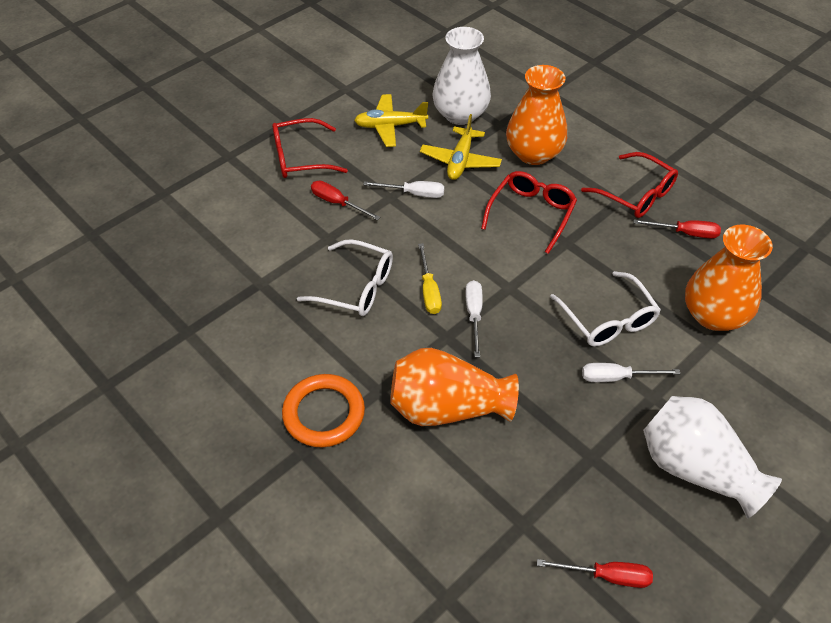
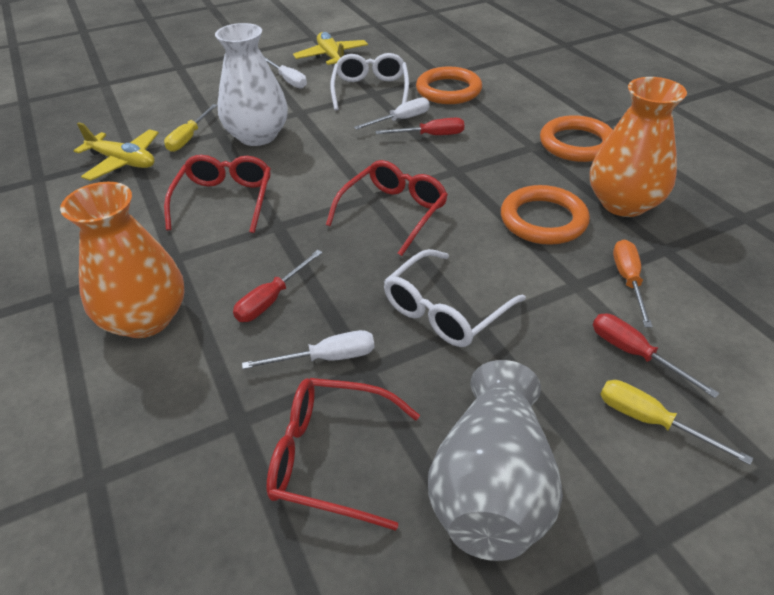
grey vase: none = 0 -> [428,360,563,561] = 1
orange ring: [282,374,365,447] = 1 -> [416,67,482,104] [501,185,590,245] [540,115,613,162] = 3
orange screwdriver: none = 0 -> [613,240,653,328] = 1
orange vase: [390,348,519,426] [506,65,567,165] [685,225,773,331] = 3 -> [60,182,184,338] [590,77,687,217] = 2
white vase: [432,27,491,125] [643,396,782,518] = 2 -> [215,23,288,146] = 1
yellow screwdriver: [418,243,442,314] = 1 -> [164,104,218,152] [600,380,753,465] = 2

